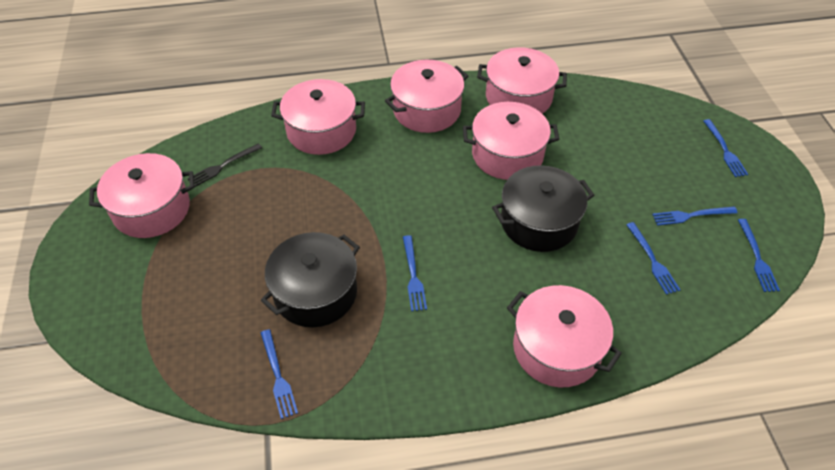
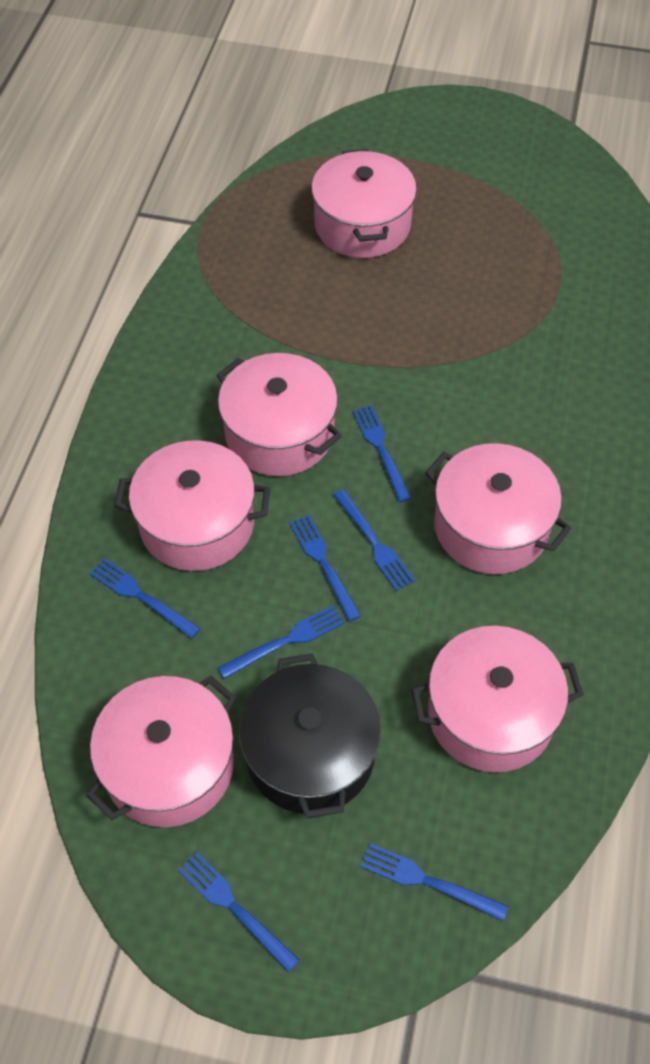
black fork: [187,143,262,187] = 1 -> none = 0
black pot: [261,232,360,327] [492,165,594,252] = 2 -> [239,653,381,819] = 1
blue fork: [261,329,298,419] [403,235,427,311] [626,222,680,295] [652,207,738,226] [704,119,748,177] [738,219,780,292] = 6 -> [90,558,201,639] [178,852,300,973] [218,605,344,679] [289,515,361,621] [333,489,415,591] [353,405,411,502] [360,843,509,921] = 7

